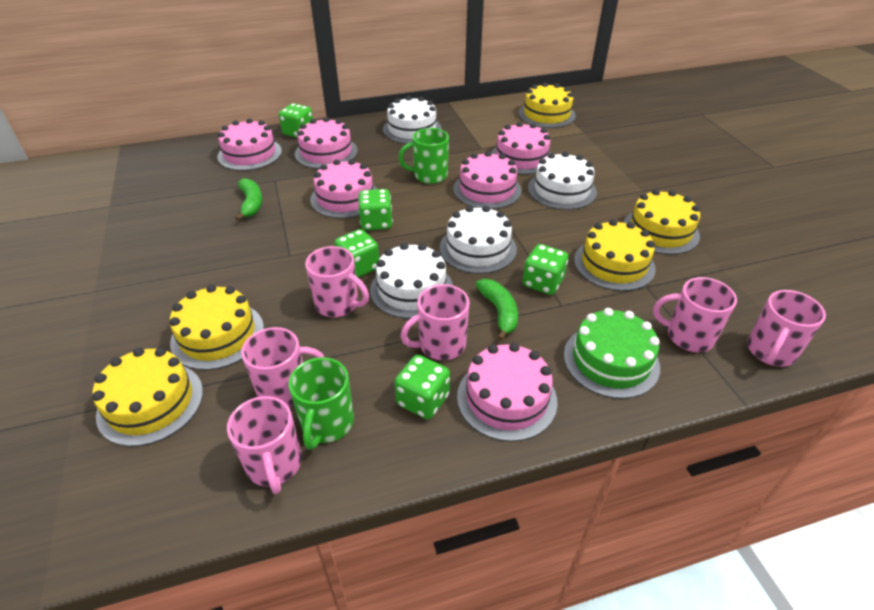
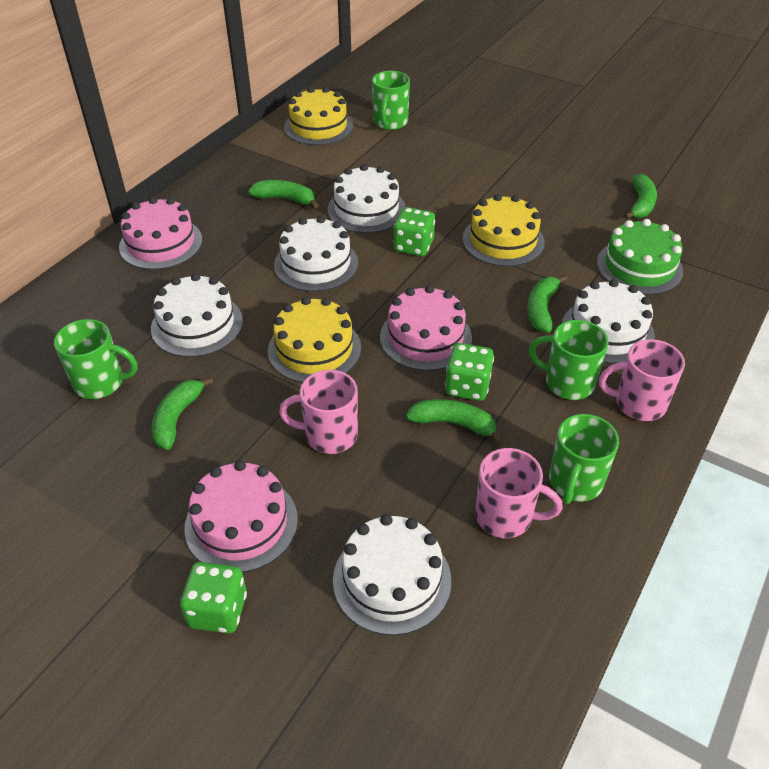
green banana: [235,178,262,221] [476,279,518,341] = 2 -> [152,377,214,450] [248,180,318,208] [406,399,503,444] [527,275,567,332] [624,174,657,219] = 5
green dice: [279,103,313,138] [334,229,379,278] [358,189,393,230] [395,355,450,419] [523,244,568,295] = 5 -> [180,562,247,633] [393,207,435,256] [445,343,494,401] = 3
green mug: [289,357,354,450] [398,128,449,184] = 2 -> [54,319,137,399] [372,71,410,130] [529,320,609,400] [549,414,619,504] = 4
pink cake: [218,118,282,171] [295,117,358,169] [310,159,377,219] [453,151,521,209] [457,343,558,442] [491,122,551,175] = 6 -> [119,197,203,270] [184,460,298,573] [380,285,472,371] = 3
pink mug: [227,396,302,494] [241,327,324,407] [305,246,369,317] [400,284,470,360] [653,277,737,352] [747,290,826,367] = 6 -> [279,370,358,454] [475,448,563,538] [599,339,685,421] = 3
white cake: [370,243,453,319] [383,96,442,144] [440,206,517,274] [528,152,597,210] = 4 -> [151,273,243,357] [274,216,358,292] [328,164,405,233] [333,514,451,635] [562,279,655,364] = 5
yellow cake: [92,348,203,447] [170,285,264,370] [519,82,576,128] [574,219,656,291] [623,189,700,255] = 5 -> [268,297,361,383] [284,87,353,145] [463,194,545,267] = 3

